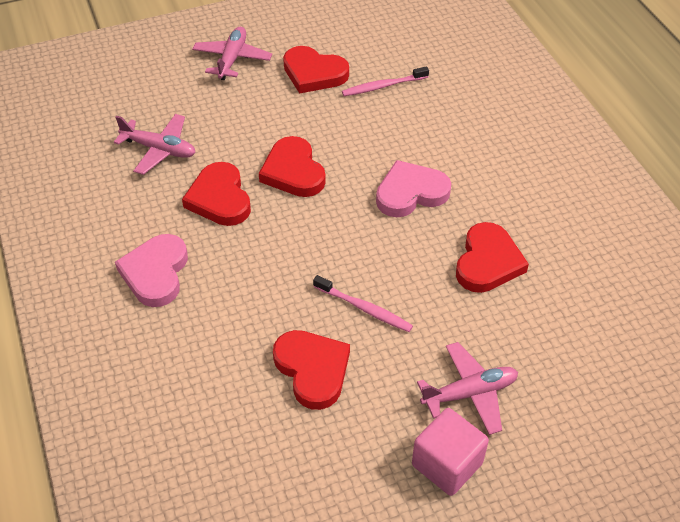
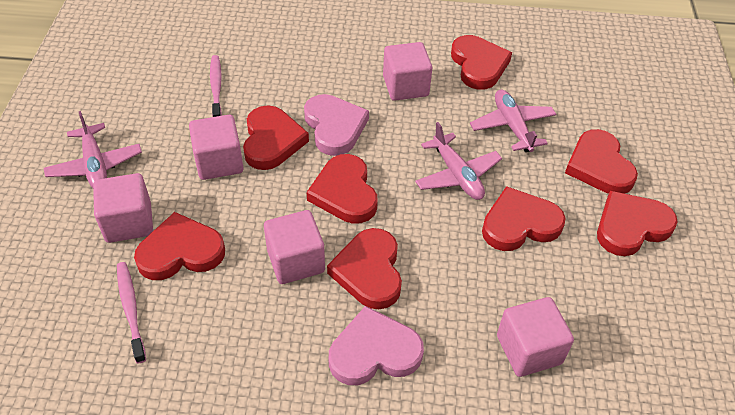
pink cube: [412,408,489,496] = 1 -> [93,173,153,243] [189,115,244,180] [264,210,325,284] [383,42,432,101] [497,297,574,377] = 5
red heart: [182,162,251,226] [259,136,326,197] [273,330,350,410] [283,46,349,94] [456,222,529,293] = 5 -> [134,212,225,280] [243,106,309,170] [306,154,378,224] [327,228,402,309] [451,35,512,90] [482,186,566,251] [565,129,638,194] [597,191,677,256] = 8

